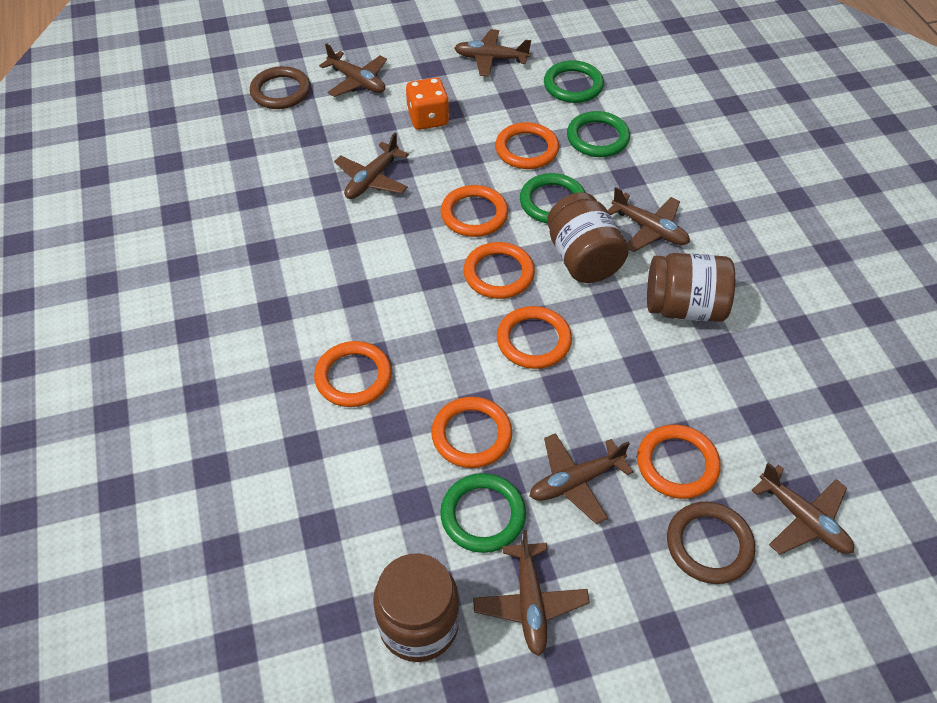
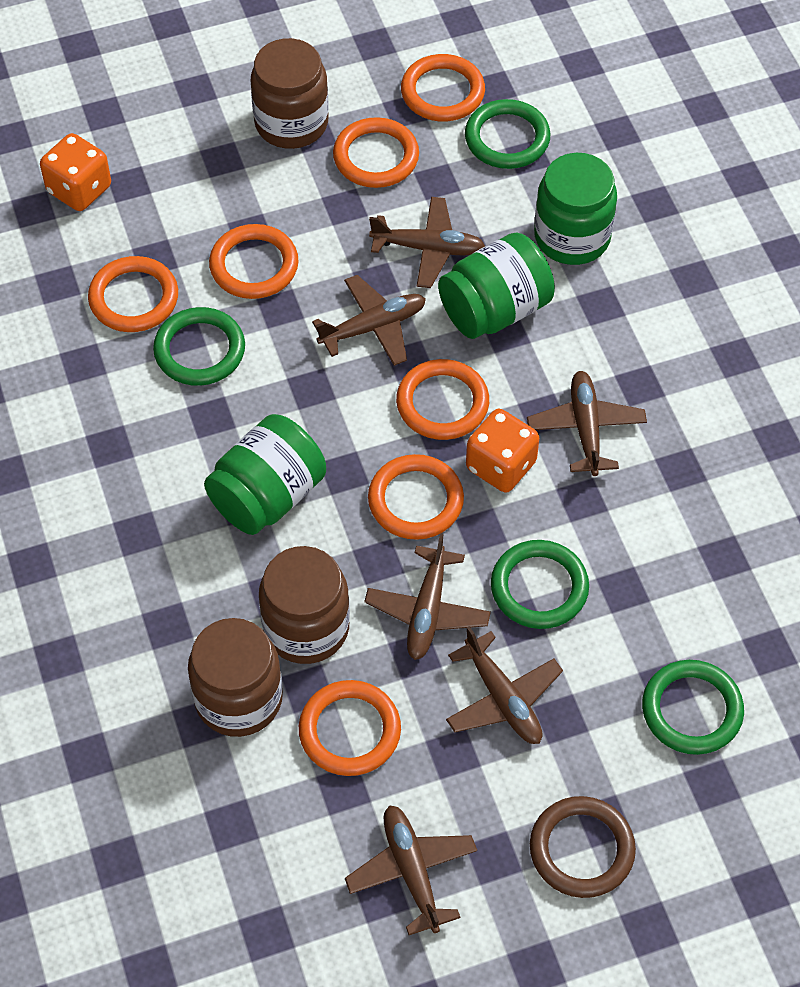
brown plane: [319,43,387,97] [334,132,409,199] [454,29,531,77] [473,530,590,656] [530,433,633,524] [607,187,690,252] [751,462,854,554] = 7 -> [312,275,426,366] [345,805,477,935] [364,533,491,660] [369,197,485,288] [446,626,563,744] [527,371,647,476] = 6
brown ring: [250,66,310,109] [667,502,755,584] = 2 -> [530,796,636,898] = 1
green jar: none = 0 -> [204,414,326,535] [438,232,555,339] [534,153,617,265] = 3
orange dice: [406,77,449,130] = 1 -> [40,133,111,211] [466,409,539,492] = 2

